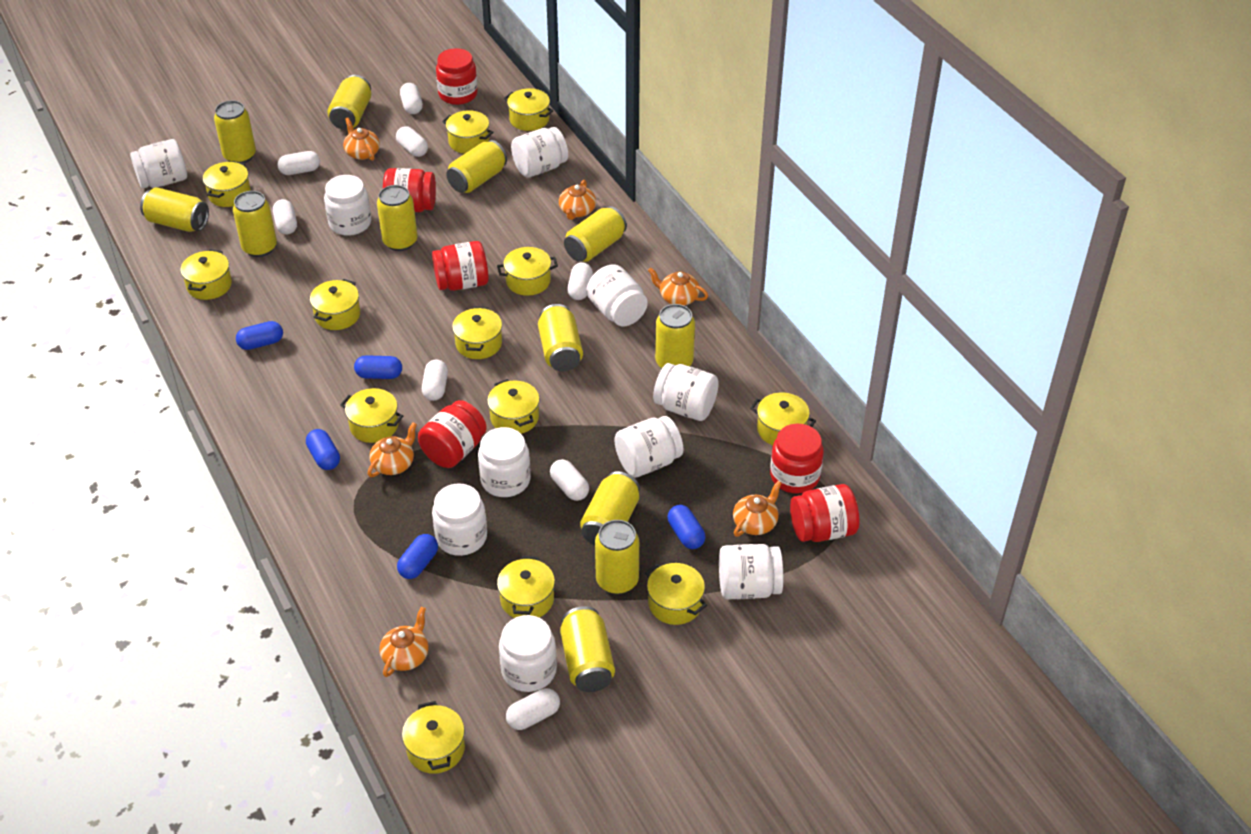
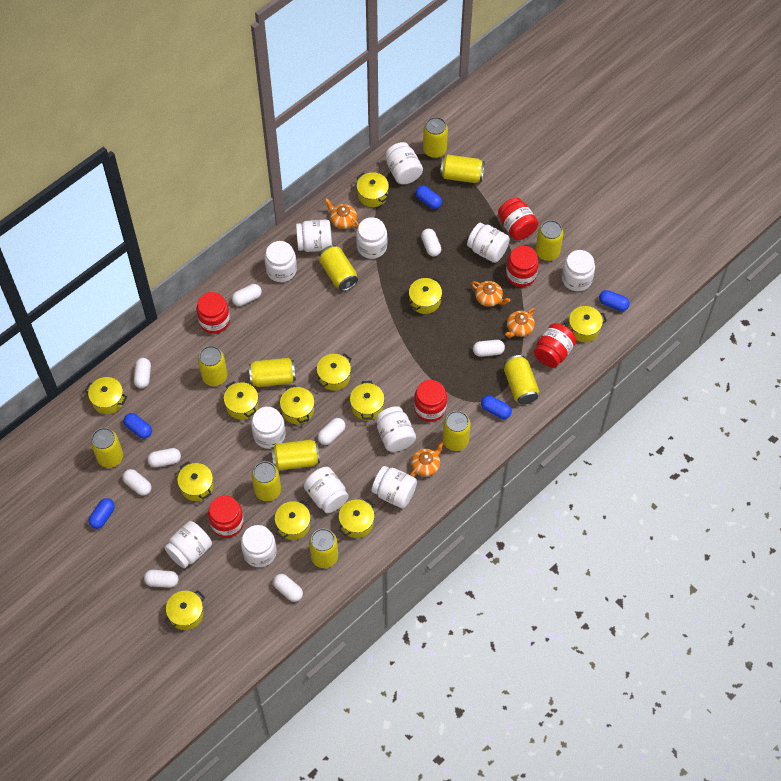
orange teapot: [343,117,380,161] [368,422,417,477] [379,607,429,677] [559,180,596,220] [648,267,708,306] [733,481,782,537] = 6 -> [325,198,359,229] [410,441,444,477] [471,281,510,307] [505,308,535,338] = 4
white capsule: [273,199,297,235] [277,151,320,175] [396,126,428,157] [400,83,423,114] [422,360,448,401] [506,688,560,730] [550,459,589,501] [567,262,593,300] = 8 -> [123,469,151,496] [134,358,151,388] [144,570,179,588] [148,448,181,467] [232,284,262,306] [273,574,303,602] [318,418,345,445] [421,229,441,257] [473,340,505,357] = 9
white jar: [130,139,187,189] [324,175,371,236] [432,483,487,556] [478,427,531,497] [499,615,557,692] [511,127,568,177] [587,264,648,326] [615,416,683,477] [653,363,719,421] [719,544,783,599] = 10 -> [164,521,212,568] [241,525,277,567] [251,407,286,449] [265,241,297,282] [296,219,332,252] [304,467,349,513] [356,217,387,259] [372,466,417,508] [376,406,416,452] [385,142,423,184] [467,223,510,263] [562,250,595,291] = 12
yellow pot: [180,250,232,300] [203,161,251,207] [310,279,360,330] [340,388,403,443] [402,701,465,774] [442,110,493,154] [452,307,502,359] [487,379,540,434] [497,247,558,296] [497,556,555,618] [504,88,553,131] [645,563,707,625] [750,393,816,445] = 13 -> [85,377,127,414] [164,590,205,630] [177,462,214,501] [224,381,259,420] [275,500,311,540] [280,384,315,424] [316,353,352,391] [338,499,375,538] [350,381,385,421] [356,172,389,207] [409,277,442,314] [564,306,607,342] = 12

